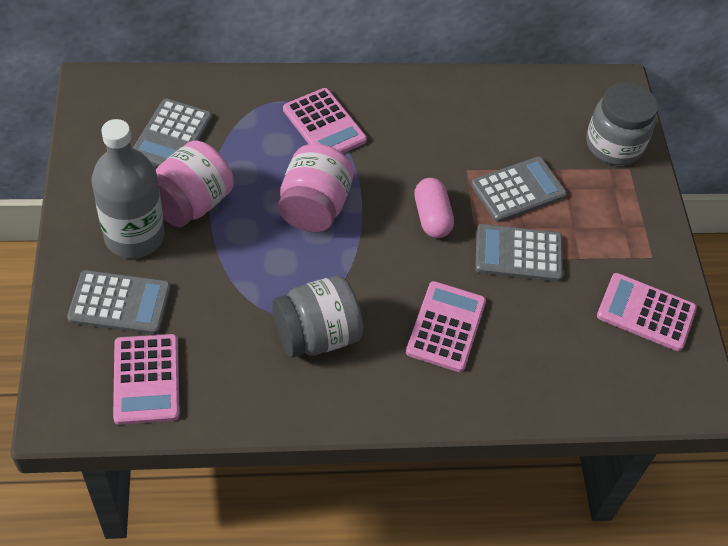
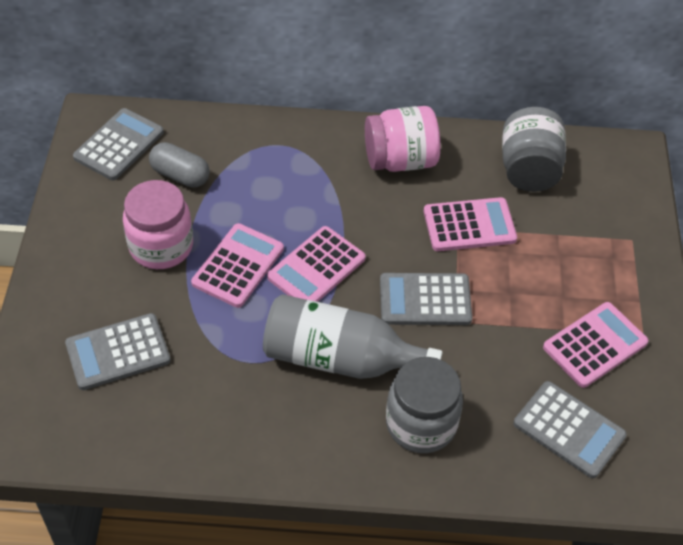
grey capsule: none = 0 -> [149,142,210,187] = 1
pink capsule: [414,178,454,238] = 1 -> none = 0

